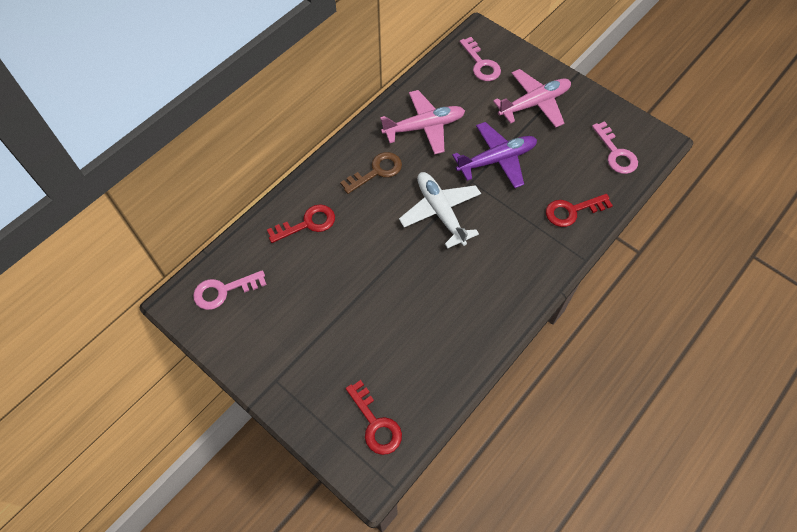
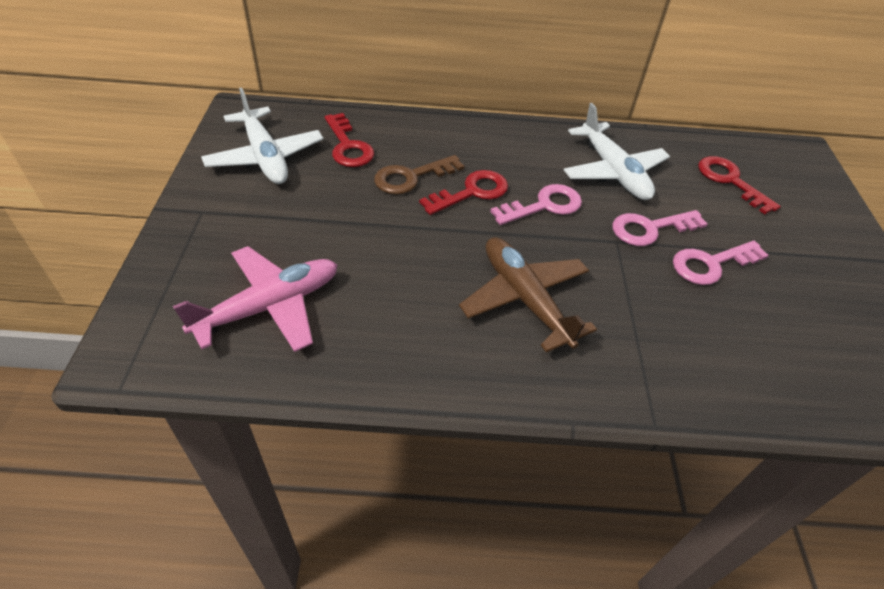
brown plane: none = 0 -> [459,237,597,353] = 1
pink plane: [380,90,465,154] [493,69,571,127] = 2 -> [173,246,338,352] = 1
purple plane: [452,122,537,188] = 1 -> none = 0
white plane: [399,172,481,249] = 1 -> [201,87,323,184] [564,103,670,200] = 2

